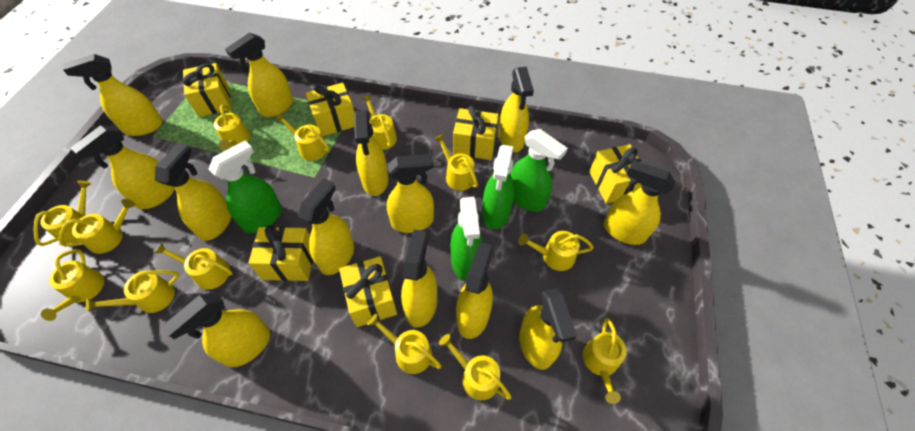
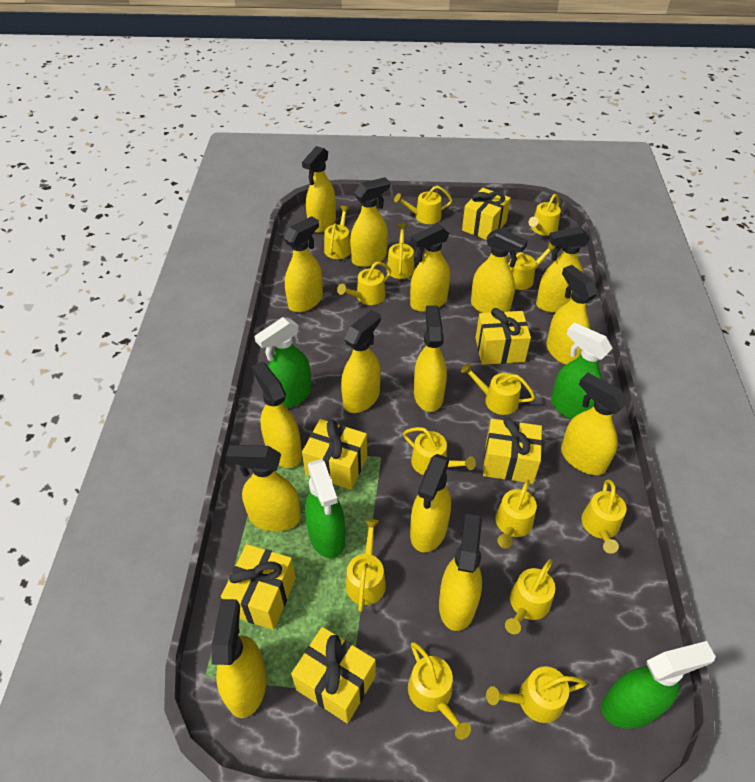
yellow spray bottle: [63,54,163,136] [71,125,175,209] [155,143,231,241] [162,292,270,367] [225,33,293,117] [298,178,354,275] [354,110,389,196] [387,154,434,233] [401,230,437,327] [456,242,493,339] [499,67,534,152] [519,288,577,370] [604,160,675,245] = 13 -> [212,599,267,718] [226,445,301,531] [251,362,302,468] [284,216,323,312] [302,146,336,233] [341,310,381,413] [350,177,390,267] [410,224,450,312] [410,454,451,552] [414,305,447,412] [439,514,482,631] [471,228,528,313] [536,227,590,313] [546,265,598,365] [561,372,628,475] = 15
yellow watering can: [34,180,92,246] [41,250,104,321] [59,199,135,254] [86,270,179,313] [154,243,233,289] [214,105,250,151] [275,113,330,161] [362,95,397,150] [367,314,442,374] [435,134,478,191] [439,334,512,400] [518,231,594,271] [583,318,627,404] = 13 -> [324,206,351,259] [337,262,391,305] [346,519,386,612] [387,224,414,279] [394,186,452,224] [403,427,476,475] [408,642,471,740] [461,363,535,415] [486,666,587,723] [495,480,537,549] [505,559,555,634] [508,243,555,290] [528,194,561,236] [581,479,626,554] = 14

